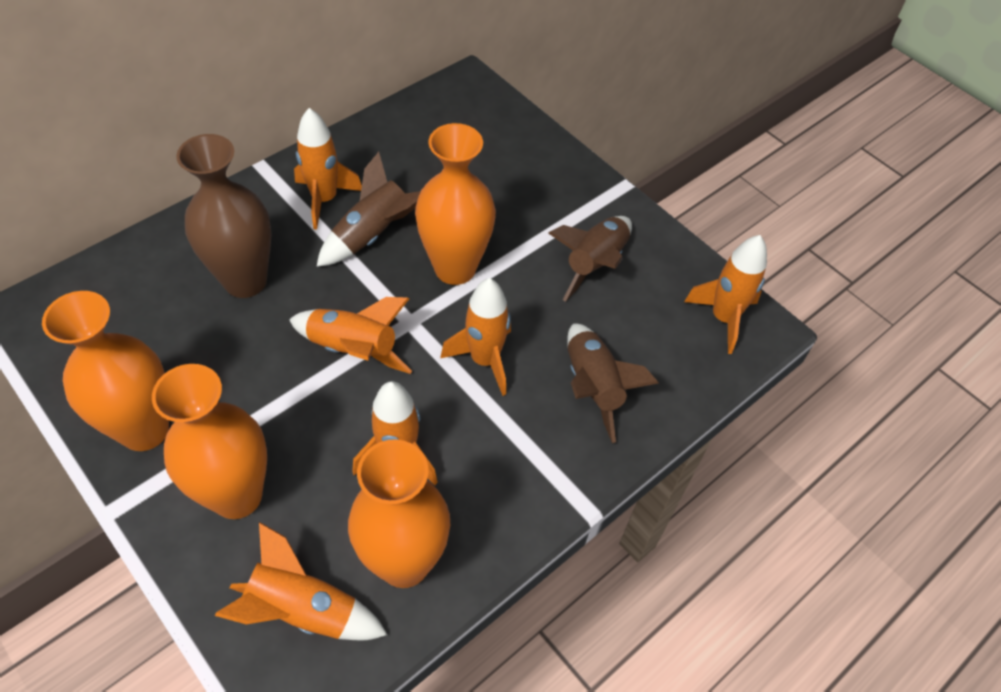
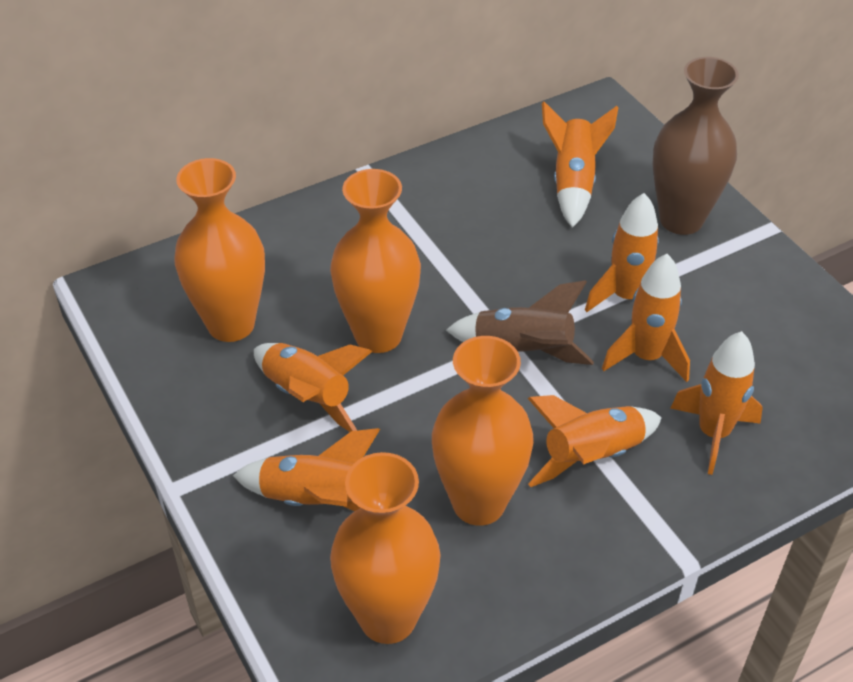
brown rocket: [316,152,421,267] [548,216,632,302] [567,324,659,443] = 3 -> [446,280,594,365] = 1
orange rocket: [215,522,388,640] [289,297,412,374] [294,108,362,230] [352,381,438,485] [441,278,511,396] [684,235,767,354] = 6 -> [233,428,380,511] [254,343,373,432] [528,395,662,487] [542,102,618,228] [585,193,659,312] [602,254,690,382] [670,331,763,475] = 7

